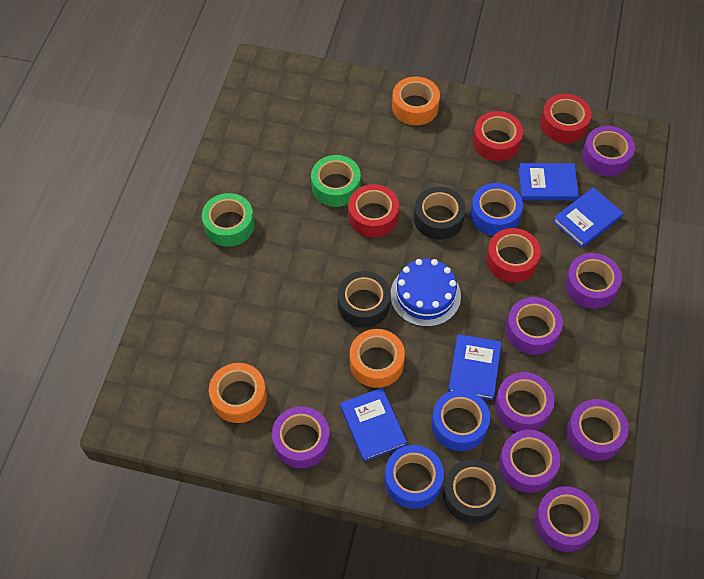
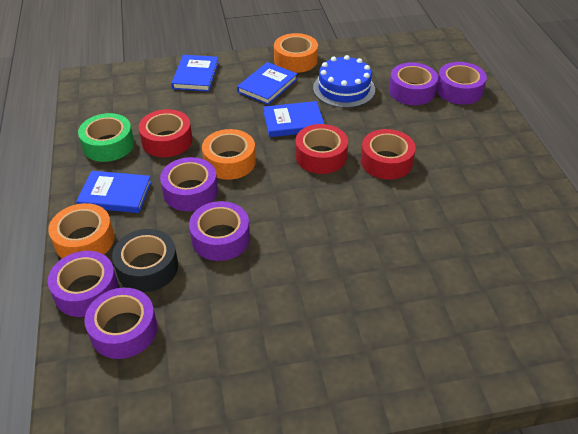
black tape: [337,271,391,328] [414,187,466,240] [443,459,504,523] = 3 -> [112,229,178,292] = 1
blue tape: [384,445,444,509] [431,390,490,451] [470,183,523,236] = 3 -> none = 0
green tape: [202,193,254,247] [311,155,361,207] = 2 -> [78,113,134,162] = 1
purple tape: [272,406,330,469] [495,372,555,432] [499,430,560,493] [506,297,563,355] [535,486,599,552] [565,253,622,309] [567,399,629,461] [582,126,635,177] = 8 -> [48,251,118,317] [84,288,157,359] [160,157,218,211] [189,201,250,261] [389,63,438,105] [436,62,487,104] = 6
red tape: [349,184,399,237] [473,111,523,161] [486,228,541,283] [540,94,592,143] = 4 -> [138,109,192,157] [295,124,348,174] [361,129,416,180] = 3

